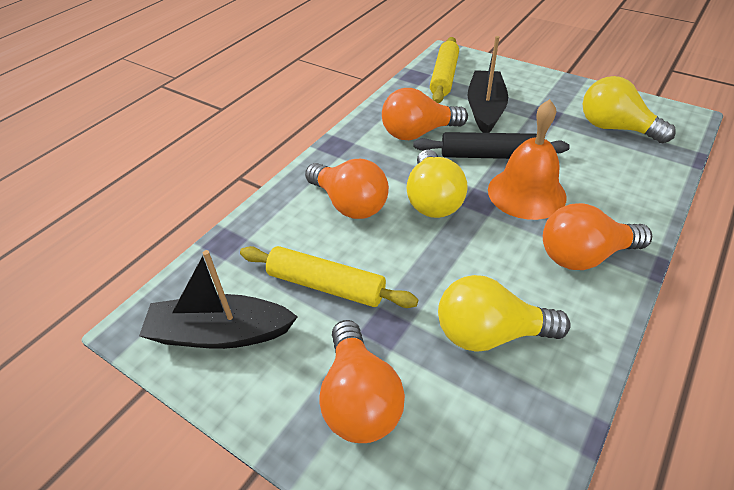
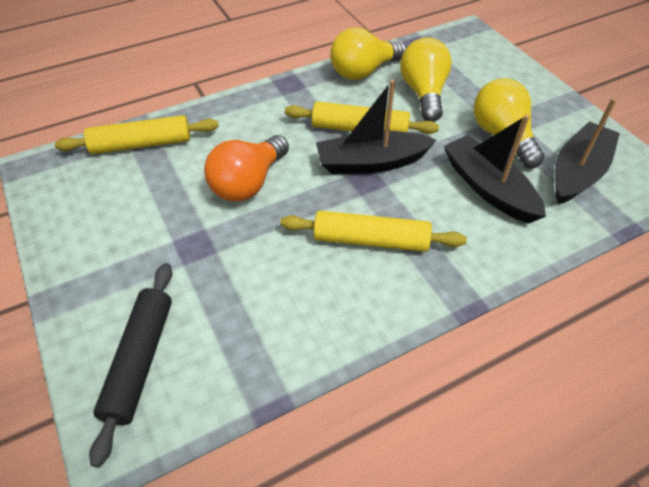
black boat: [139,250,298,349] [467,36,508,133] = 2 -> [316,80,436,174] [444,115,546,224] [555,98,620,205] = 3
orange bell: [488,99,567,220] = 1 -> none = 0
orange light bulb: [305,159,389,219] [319,320,405,443] [382,88,468,140] [543,203,652,270] = 4 -> [204,135,289,202] = 1
yellow rolling pin: [240,246,418,308] [430,37,459,103] = 2 -> [55,115,219,154] [280,211,467,252] [285,101,439,134] = 3

